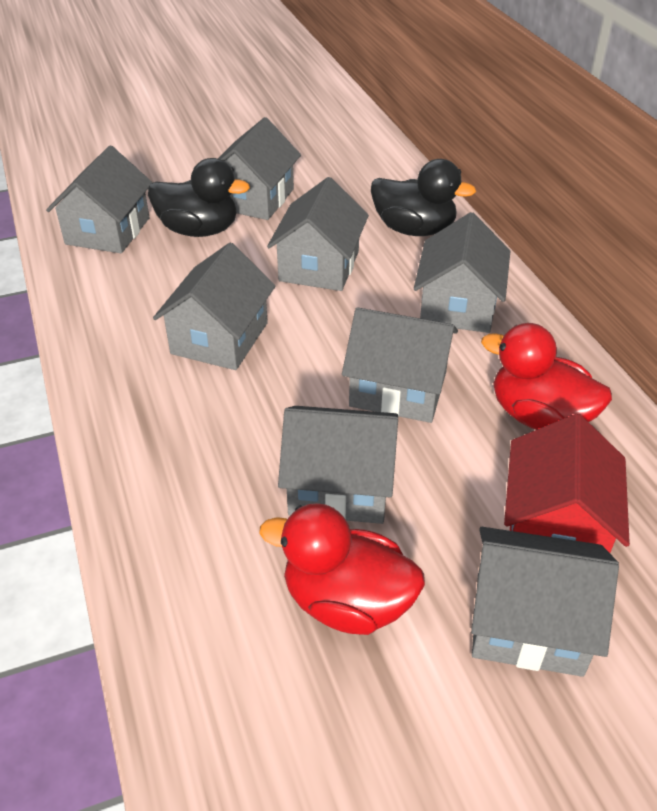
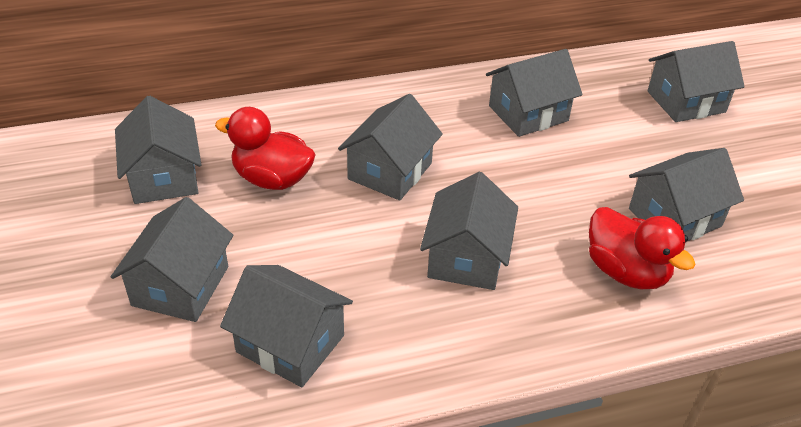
black duck: [148,158,250,237] [371,159,476,236] = 2 -> none = 0
red house: [504,414,630,553] = 1 -> none = 0

